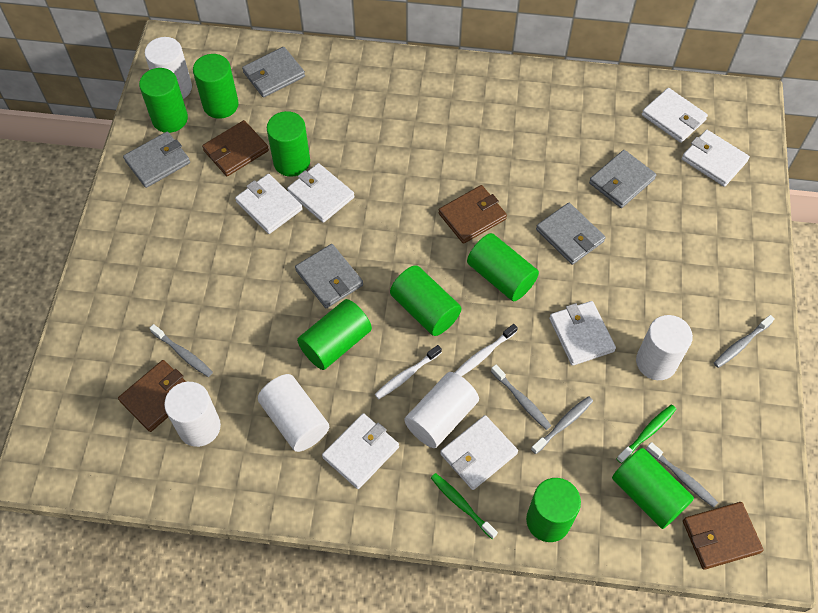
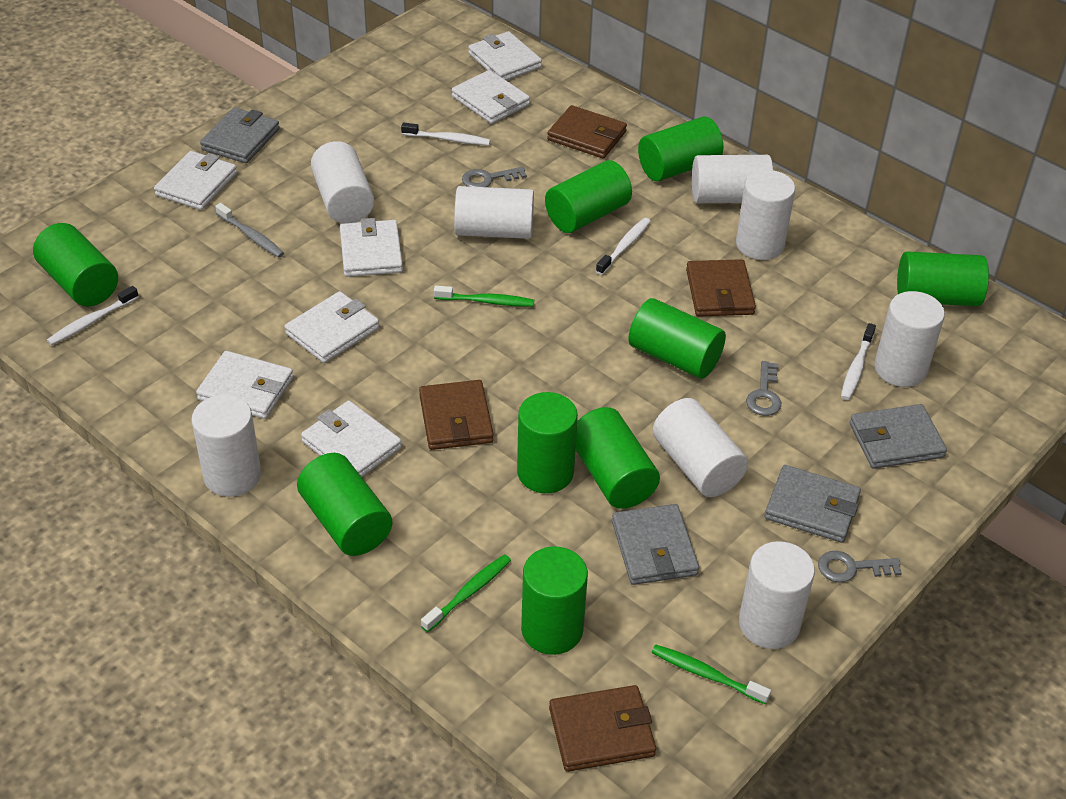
green cylinder: [139,68,188,133] [193,54,239,119] [267,111,310,177] [297,299,372,370] [390,265,461,336] [467,233,539,301] [526,478,581,542] [612,448,694,529] = 8 -> [33,223,118,306] [297,453,393,556] [517,392,578,493] [521,546,588,655] [545,160,632,233] [575,407,660,509] [628,298,726,379] [638,116,723,181] [897,251,989,306] = 9
green toothbrush: [431,473,498,539] [616,405,676,463] = 2 -> [421,554,511,632] [434,286,534,307] [651,645,771,704] = 3
grey key: none = 0 -> [462,167,527,187] [746,361,781,416] [818,551,902,583] = 3
grey toothbrush: [149,324,213,377] [491,365,551,430] [531,396,593,454] [646,442,718,508] [714,315,775,368] = 5 -> [215,203,284,258] = 1
grey wallet: [123,132,190,188] [242,47,305,98] [295,244,363,308] [536,203,606,265] [589,150,656,208] = 5 -> [200,108,280,163] [612,504,699,585] [765,465,861,543] [849,404,947,469] = 4
white cylinder: [145,37,192,99] [164,382,221,447] [258,374,329,452] [404,372,479,448] [636,315,693,380] = 5 -> [191,395,261,497] [311,141,374,224] [454,186,534,239] [653,398,748,497] [692,155,773,203] [736,170,795,260] [739,541,815,649] [874,291,945,387] = 8
white toothbrush: [375,345,442,399] [455,324,518,376] = 2 -> [47,286,139,345] [401,122,490,145] [596,218,651,275] [841,323,876,400] = 4

